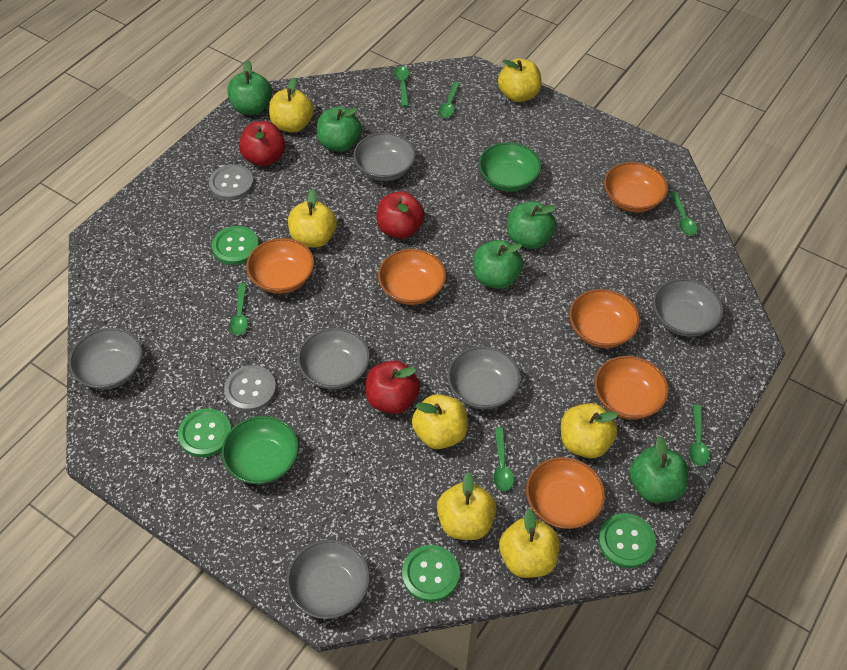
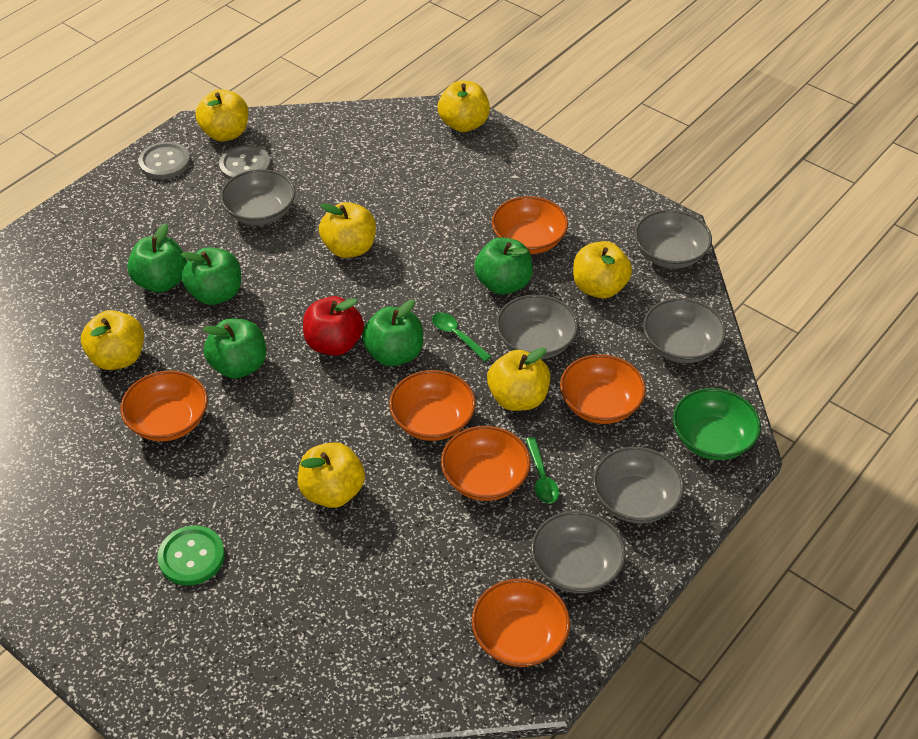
green bowl: [221,416,299,484] [479,142,541,192] = 2 -> [673,388,761,460] = 1
green button: [178,408,232,457] [212,226,259,265] [402,545,460,602] [598,513,656,568] = 4 -> [157,525,225,586] = 1
green spoon: [229,283,248,335] [394,66,409,107] [438,81,460,118] [493,427,514,491] [670,191,697,236] [689,405,709,466] = 6 -> [432,312,492,362] [526,437,559,503] = 2
red apple: [239,121,286,166] [366,360,420,414] [377,191,425,239] = 3 -> [303,296,364,356] = 1

